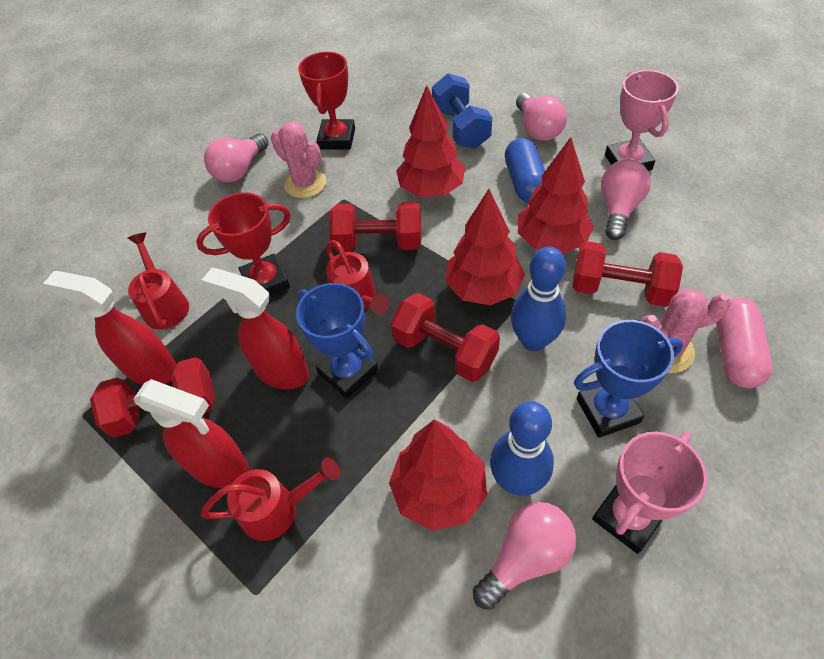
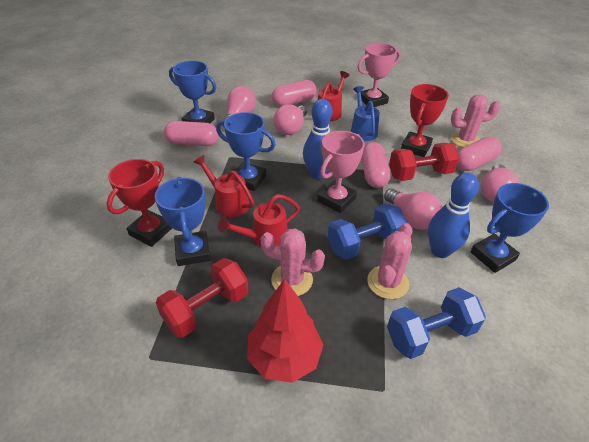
blue capsule: [505,138,545,203] = 1 -> none = 0
blue dumbbell: [432,73,492,149] = 1 -> [327,203,407,260] [387,287,486,359] = 2
blue trophy: [296,283,378,399] [574,320,683,438] = 2 -> [155,177,211,266] [169,60,217,123] [216,112,276,191] [470,183,549,273] = 4
blue watering can: none = 0 -> [351,86,380,141] = 1
pink cactus: [271,121,326,198] [641,288,731,373] = 2 -> [261,228,325,296] [367,223,412,299] [451,94,501,148] = 3
pink capsule: [716,298,773,388] = 1 -> [164,121,218,146] [272,80,317,107] [361,142,391,188] [457,137,502,171] = 4
red dumbbell: [90,357,215,438] [329,202,421,251] [391,293,500,382] [572,241,683,307] = 4 -> [156,258,248,338] [389,143,459,181] = 2
red spray bottle: [43,271,177,385] [134,379,249,488] [202,268,309,389] = 3 -> none = 0
red tree: [389,420,487,531] [396,85,465,197] [445,189,525,305] [518,137,594,254] = 4 -> [247,279,324,383] = 1

